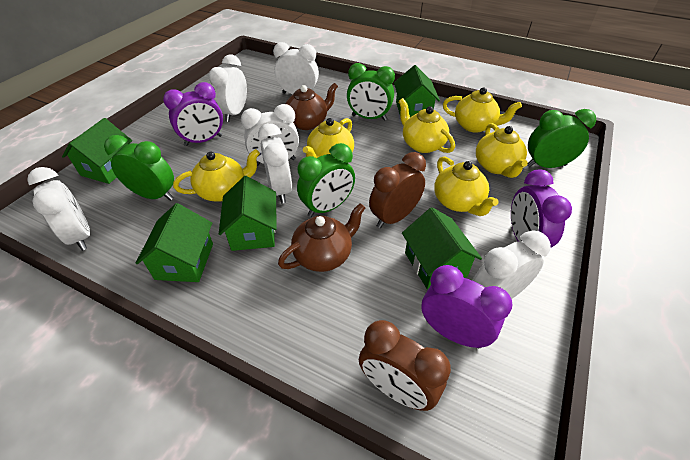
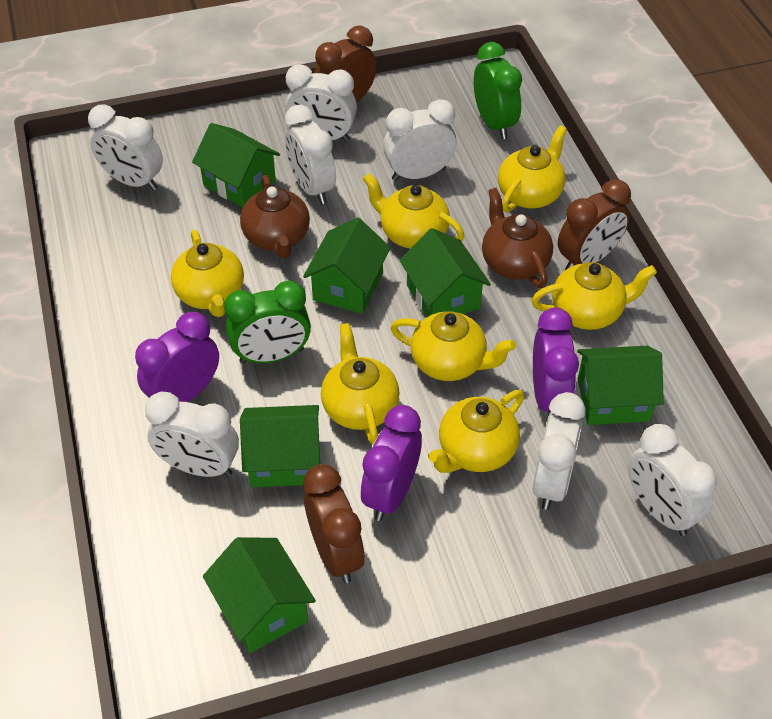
brown clock: [359,320,451,411] [369,152,426,228] = 2 -> [303,464,365,583] [314,26,377,103] [558,179,631,270] = 3
green clock: [104,135,174,201] [297,143,355,217] [347,63,395,121] [527,109,596,168] = 4 -> [224,280,311,364] [474,42,522,139] = 2
green house: [62,118,132,184] [136,203,213,282] [219,176,277,251] [394,65,440,117] [402,207,482,290] = 5 -> [192,123,280,208] [203,537,316,653] [240,405,320,487] [303,217,391,314] [400,228,491,317] [577,346,664,425] = 6
white clock: [27,167,90,251] [209,55,247,122] [241,104,299,166] [258,123,292,203] [273,42,319,94] [472,230,551,299] = 6 -> [88,104,163,191] [145,392,239,477] [285,64,357,142] [285,105,336,204] [383,99,456,181] [532,392,586,510] [628,424,717,536] = 7
yellow teapot: [173,149,260,202] [303,118,354,158] [399,98,455,153] [434,156,499,216] [443,87,522,133] [476,123,528,178] = 6 -> [171,230,244,317] [321,323,400,445] [363,173,464,249] [390,311,516,381] [429,390,524,473] [498,125,567,212] [531,262,657,330] = 7

